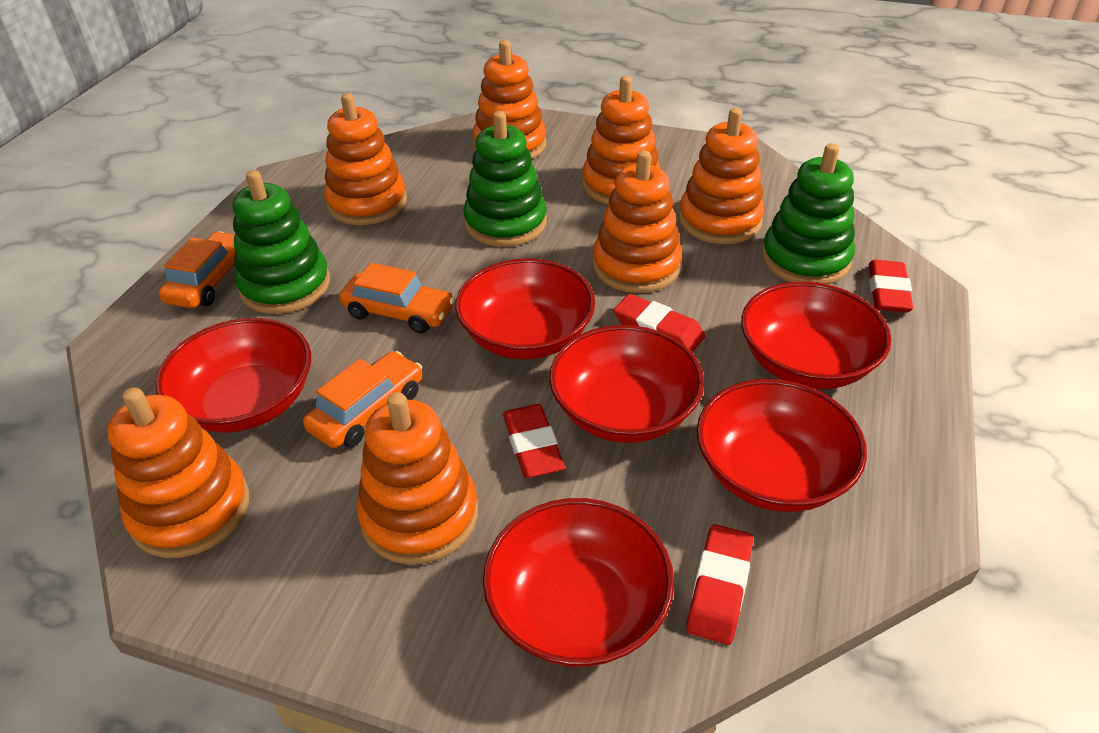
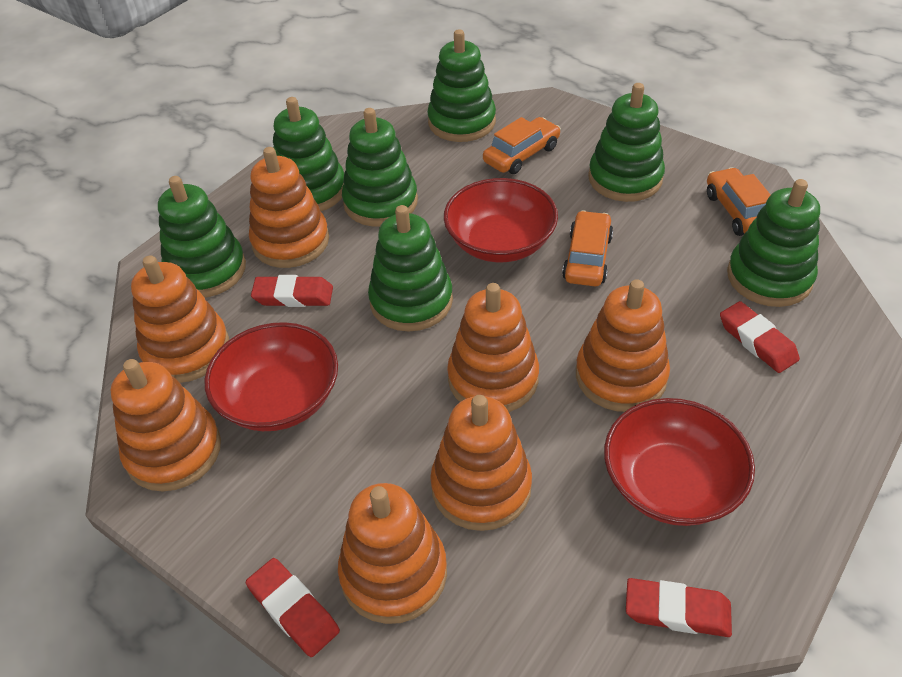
green stacking toy: [233,170,330,314] [463,111,547,247] [762,143,855,284] = 3 -> [158,176,246,298] [273,97,344,211] [342,108,418,226] [368,205,453,332] [427,29,496,142] [588,83,665,202] [727,179,820,307] = 7
red bowl: [155,318,311,432] [455,258,595,360] [483,498,674,667] [549,325,704,443] [697,379,867,512] [741,282,892,389] = 6 -> [204,322,338,431] [444,178,558,262] [604,398,755,526] = 3

